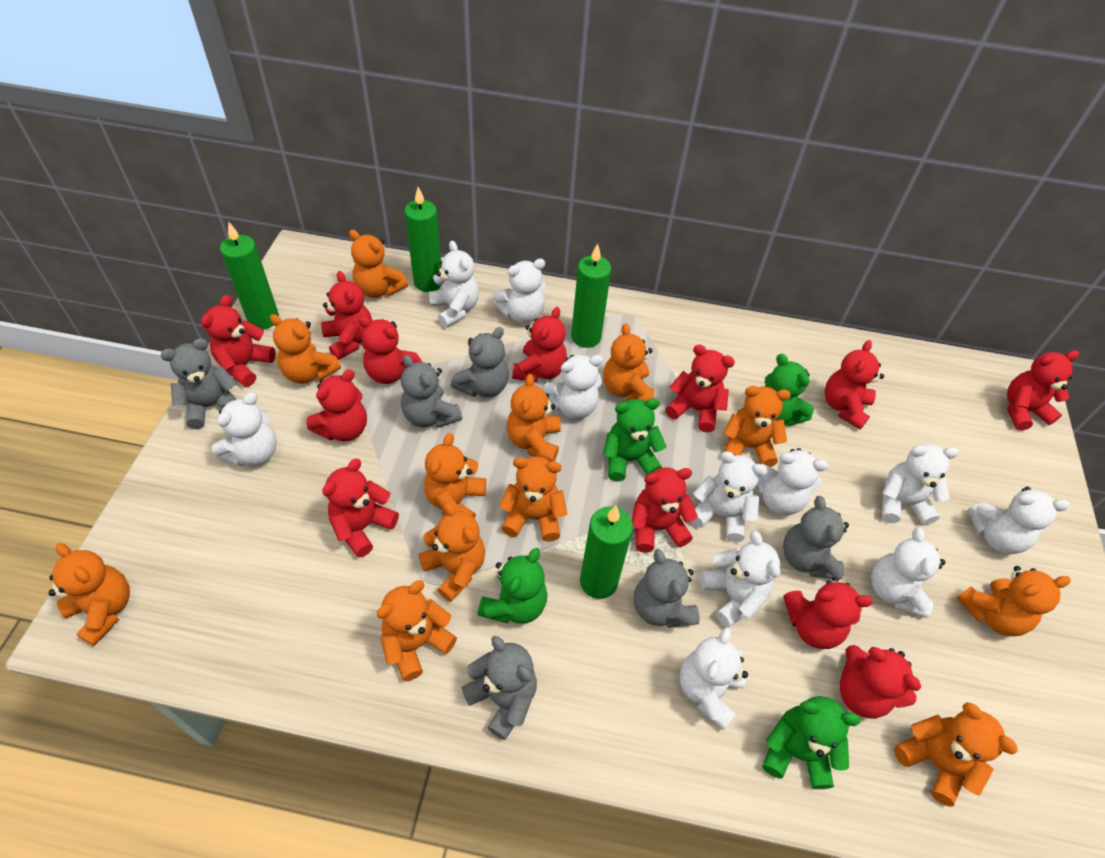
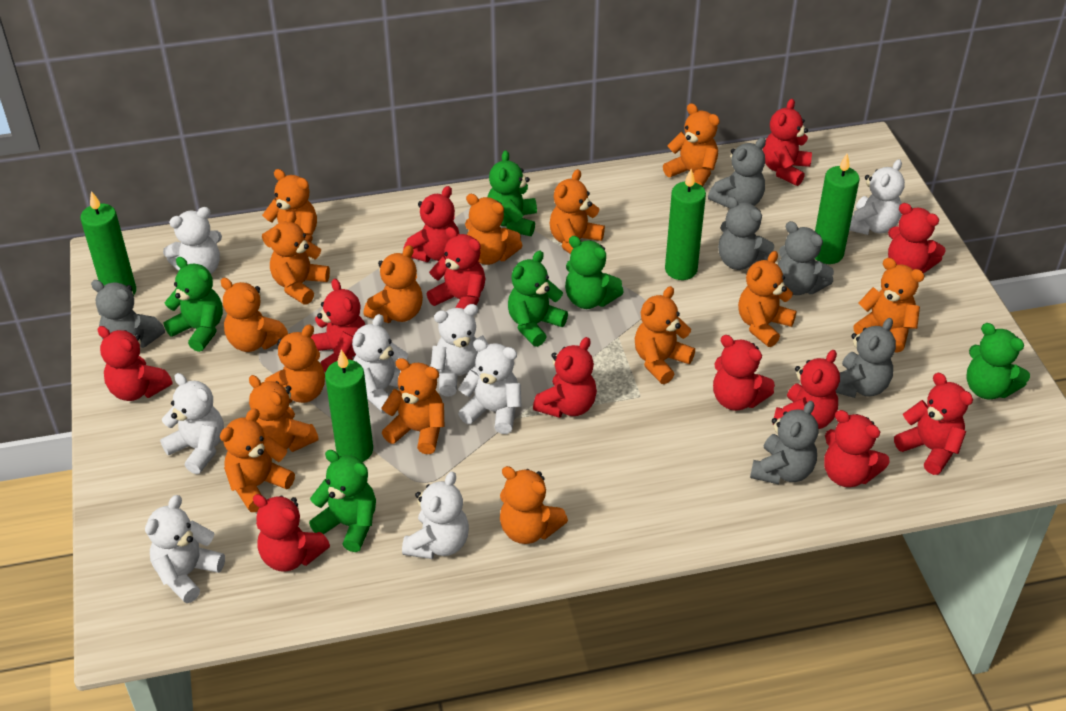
green teddy bear: [478,548,547,624] [603,398,667,482] [762,696,861,789] [764,354,814,426] = 4 -> [164,257,223,352] [309,450,376,552] [487,150,537,236] [508,251,568,347] [565,236,624,309] [967,323,1030,399] = 6
orange teddy bear: [48,543,130,646] [270,314,341,384] [349,230,408,298] [377,580,457,681] [418,502,485,602] [424,433,486,518] [499,456,567,542] [507,374,561,462] [603,323,654,402] [723,386,791,467] [894,702,1018,806] [957,566,1071,636] = 12 -> [220,408,295,512] [221,278,288,352] [249,375,319,452] [262,169,317,247] [265,324,325,403] [269,211,330,305] [363,245,423,323] [381,358,444,454] [465,194,523,265] [500,466,568,544] [550,169,605,254] [635,286,695,384] [663,103,720,187] [738,251,796,347] [853,258,924,353] = 15
white teddy bear: [212,392,277,466] [429,241,479,328] [493,259,546,324] [543,354,603,419] [679,627,748,730] [691,451,767,542] [700,530,780,628] [758,448,828,515] [872,527,945,618] [882,444,959,525] [968,487,1070,554] = 11 -> [145,495,225,603] [160,373,224,474] [163,207,222,274] [352,314,408,413] [402,471,469,559] [431,304,488,396] [458,339,522,434] [849,159,905,235] = 8

